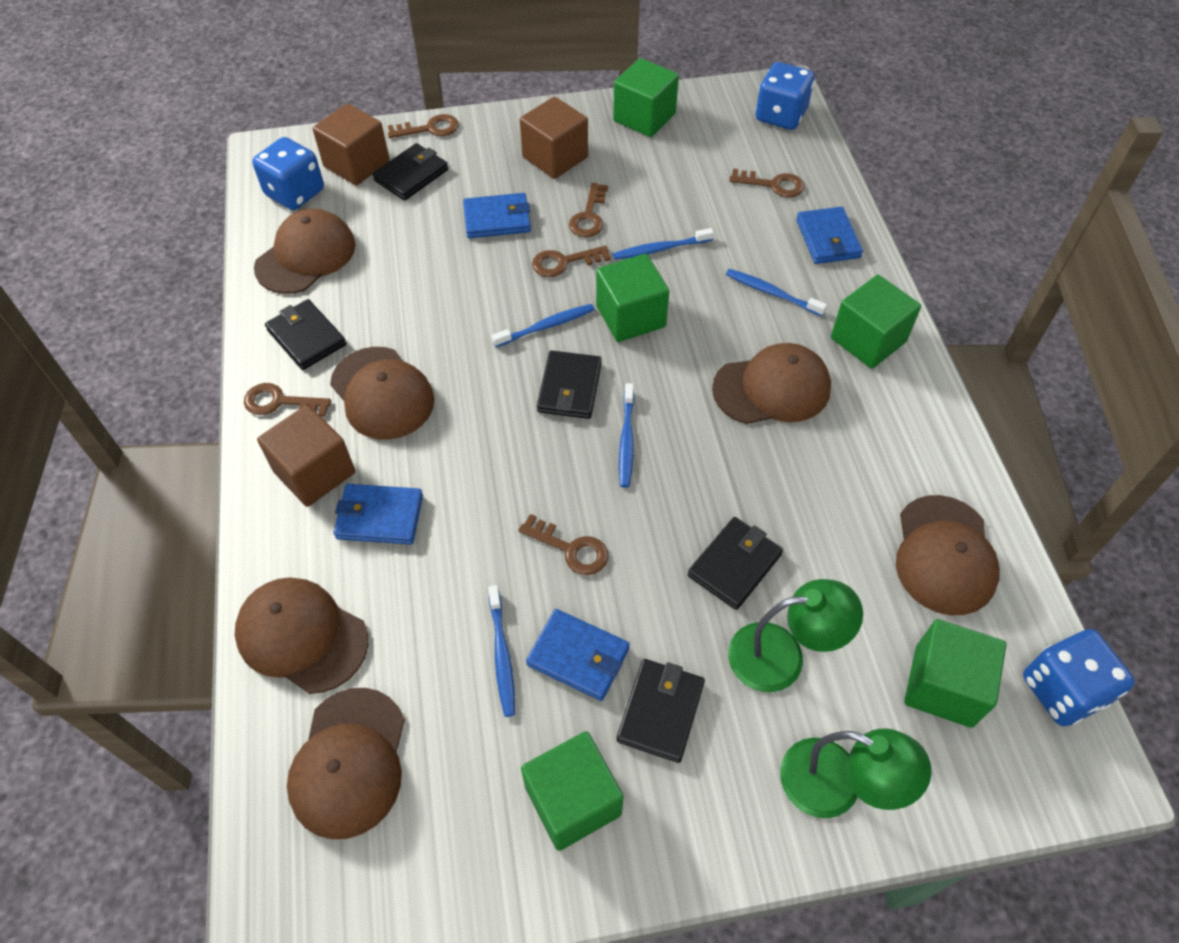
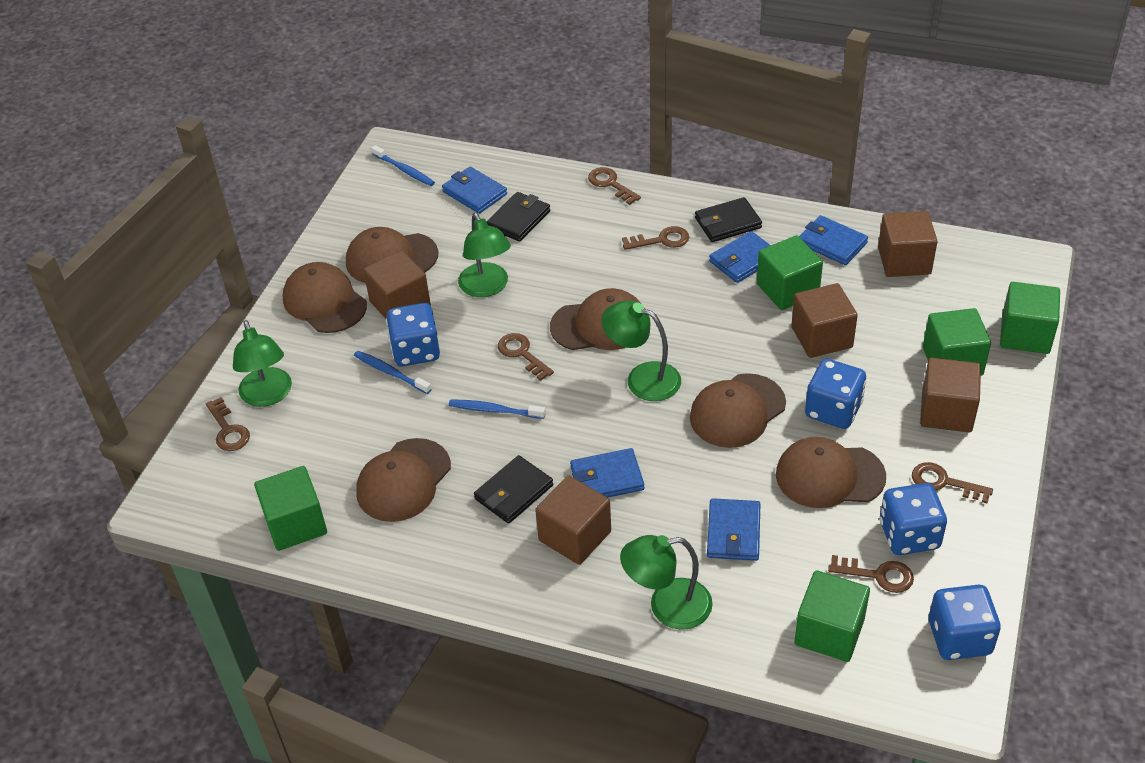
black wallet: [265,299,346,370] [372,143,448,201] [537,351,602,419] [617,659,705,763] [688,517,783,610] = 5 -> [474,455,553,524] [487,192,550,242] [695,197,762,242] = 3
blue dice: [252,137,324,210] [756,62,814,130] [1023,629,1135,726] = 3 -> [386,303,440,366] [805,359,866,429] [880,483,947,555] [929,585,1001,660] = 4
blue toothbrush: [488,585,515,717] [492,304,595,347] [613,228,714,260] [619,383,634,488] [726,269,827,316] = 5 -> [354,351,432,394] [371,145,435,186] [449,399,546,419] = 3
blue wallet: [334,484,423,544] [463,193,531,238] [526,609,630,701] [796,207,863,264] = 4 -> [442,167,507,214] [570,448,644,498] [707,498,760,561] [709,231,771,283] [799,215,868,265] = 5
brown cube: [257,405,355,507] [313,103,390,186] [520,97,588,179] = 3 -> [363,250,431,319] [535,475,611,565] [791,283,858,358] [878,211,937,277] [920,358,981,432] = 5
green lamp: [728,579,863,692] [780,728,932,818] = 2 -> [233,320,292,407] [458,213,511,297] [602,300,681,401] [620,535,713,630] = 4

